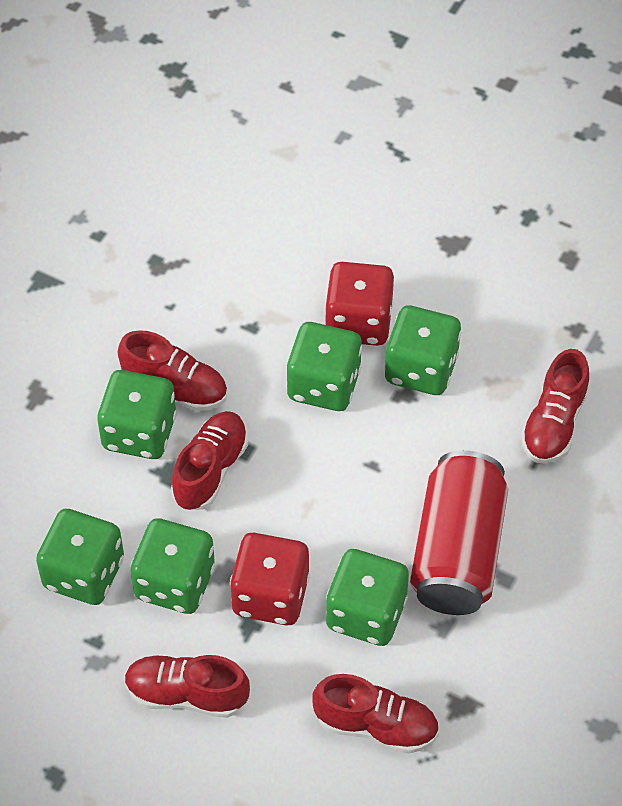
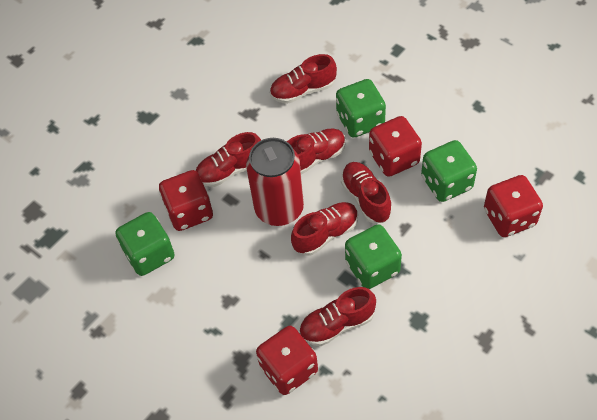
green dice: [36,509,124,605] [97,370,177,459] [131,518,215,614] [286,322,362,411] [326,549,409,646] [384,305,461,395] = 6 -> [115,212,175,276] [336,79,386,138] [345,224,402,289] [421,140,477,202] = 4
red dice: [230,533,310,625] [325,262,394,346] = 2 -> [159,170,213,231] [256,326,318,395] [369,116,422,177] [484,175,543,237] = 4
red shoe: [118,330,227,411] [124,655,250,718] [171,411,248,510] [312,674,439,754] [521,349,589,463] = 5 -> [196,132,261,187] [270,54,337,104] [287,129,346,174] [291,202,358,255] [299,287,376,346] [341,162,392,223] = 6

